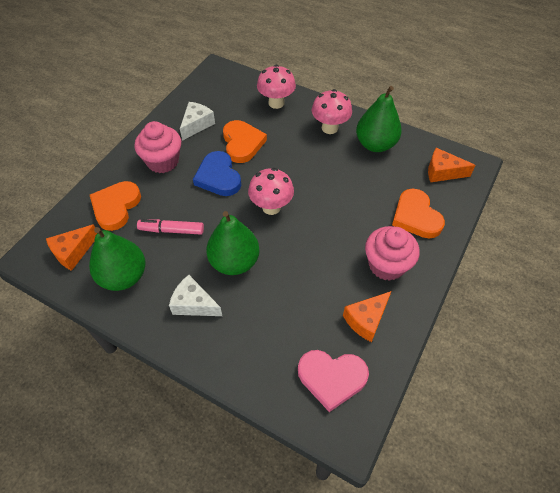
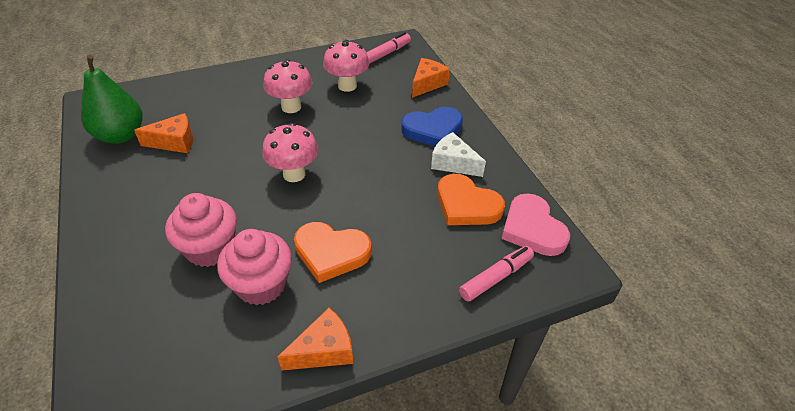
green pear: [89,227,145,291] [206,211,260,275] [356,86,402,152] = 3 -> [81,55,143,144] = 1
orange heart: [90,181,141,231] [223,120,267,163] [392,189,445,239] = 3 -> [294,222,371,283] [437,174,505,225] = 2
pink marker: [137,219,204,235] = 1 -> [366,32,411,64] [459,246,534,302] = 2
white cheese: [169,275,222,316] [180,102,215,141] = 2 -> [431,132,486,177] = 1

